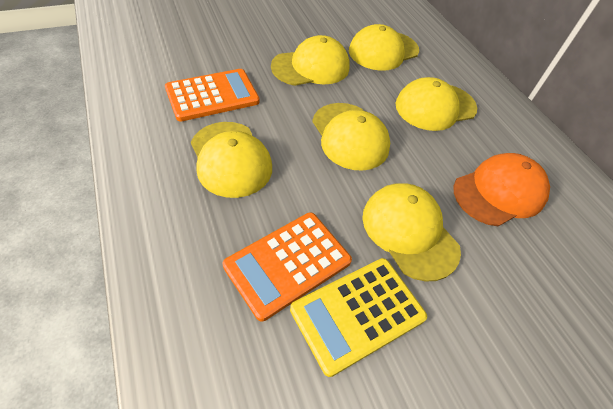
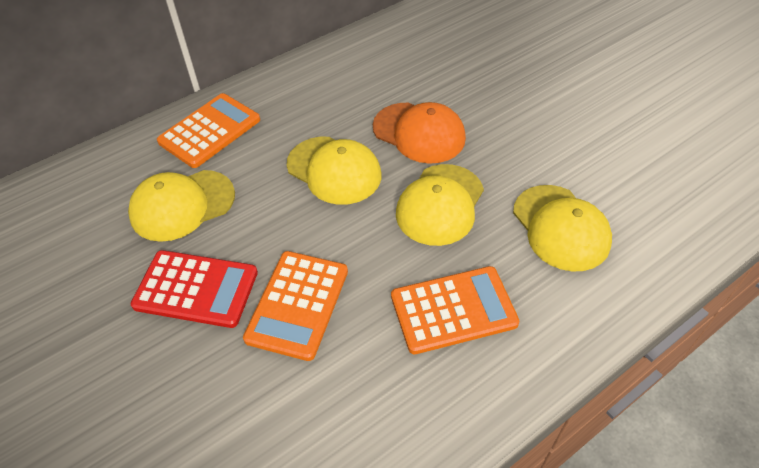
orange calculator: [165,69,260,122] [223,212,352,322] = 2 -> [157,93,260,168] [243,251,348,361] [391,266,519,354] = 3
red calculator: none = 0 -> [131,250,258,328] = 1
yellow calculator: [290,258,427,377] = 1 -> none = 0
yellow cap: [191,122,272,198] [271,35,350,86] [312,103,390,171] [349,24,419,71] [362,183,461,282] [395,77,477,131] = 6 -> [128,170,235,242] [287,137,381,205] [396,164,484,246] [513,185,612,271] = 4

